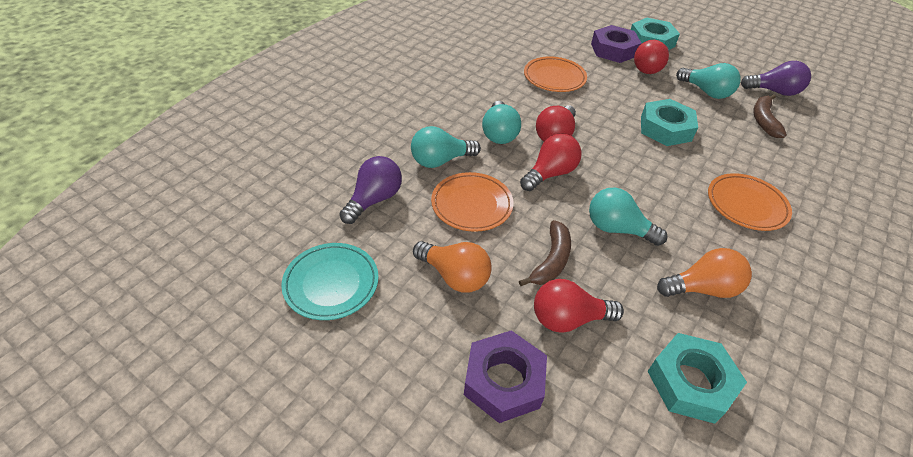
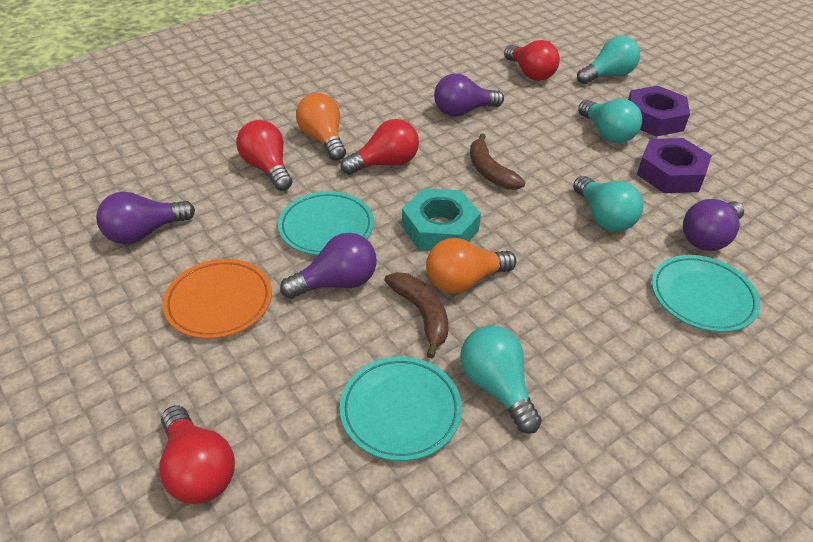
orange plate: [431,172,514,232] [524,56,587,92] [708,173,792,231] = 3 -> [163,259,272,339] = 1
purple light bulb: [339,156,402,224] [741,61,811,96] = 2 -> [96,192,195,244] [280,233,377,299] [434,73,504,117] [683,199,744,251] = 4
turquoise nut: [631,18,680,50] [641,99,698,146] [648,333,747,424] = 3 -> [402,188,481,251] = 1
turquoise plate: [281,243,378,320] = 1 -> [278,191,374,255] [340,356,462,461] [652,255,761,332] = 3

